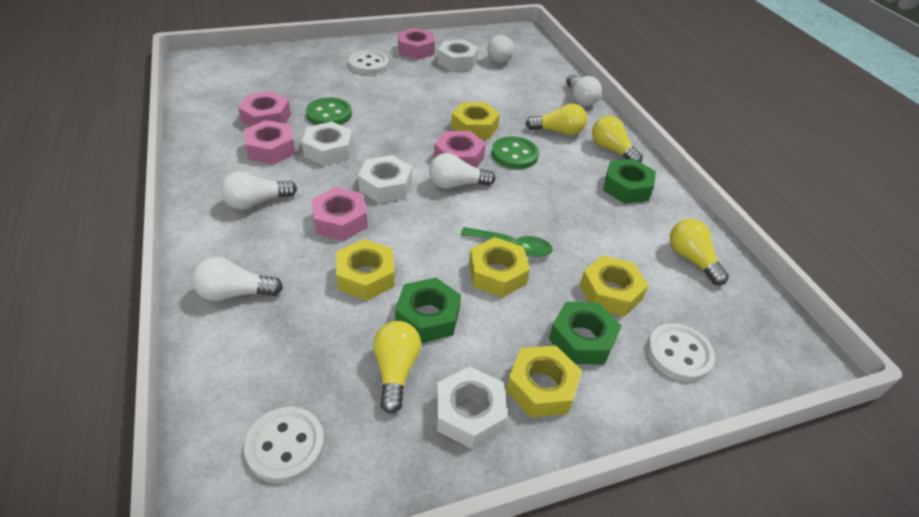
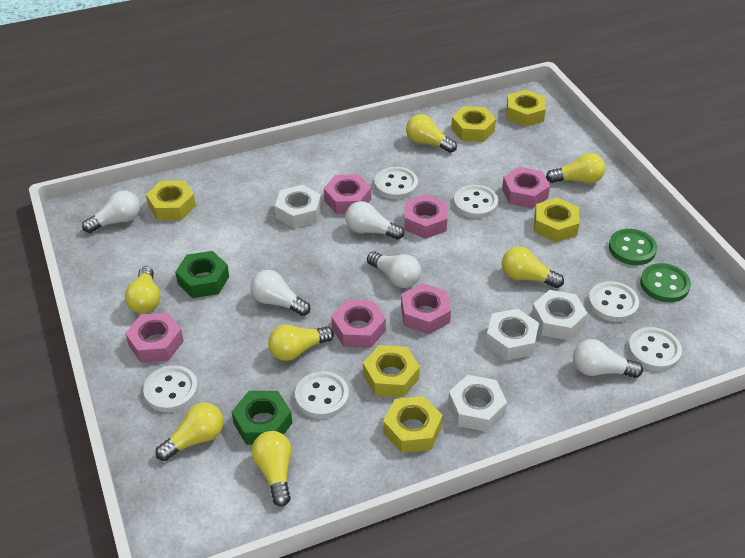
green nut: [395,278,461,343] [549,302,622,365] [603,159,656,204] = 3 -> [175,251,229,298] [232,391,292,445] = 2
green spoon: [461,227,553,257] = 1 -> none = 0
pink nut: [238,91,291,127] [244,120,296,164] [311,187,368,241] [398,28,435,60] [434,131,486,168] = 5 -> [125,313,184,363] [324,174,371,214] [331,300,386,348] [401,283,451,334] [404,194,447,239] [502,167,550,209] = 6
white button: [244,407,325,483] [349,50,389,75] [647,323,715,382] = 3 -> [143,365,198,412] [295,371,349,419] [374,167,418,199] [454,185,498,218] [588,281,639,322] [628,327,682,371] = 6
yellow light bulb: [373,321,421,414] [525,104,587,136] [592,116,643,162] [670,219,729,285] = 4 -> [125,266,160,314] [156,402,224,461] [251,431,292,506] [268,325,334,361] [406,114,457,153] [502,247,564,288] [546,153,605,184] = 7
yellow nut: [336,239,395,301] [451,102,500,139] [469,237,530,297] [506,345,582,418] [580,256,649,317] = 5 -> [146,181,196,220] [363,345,420,397] [383,396,443,453] [451,106,496,142] [506,90,546,127] [534,198,580,242] = 6

